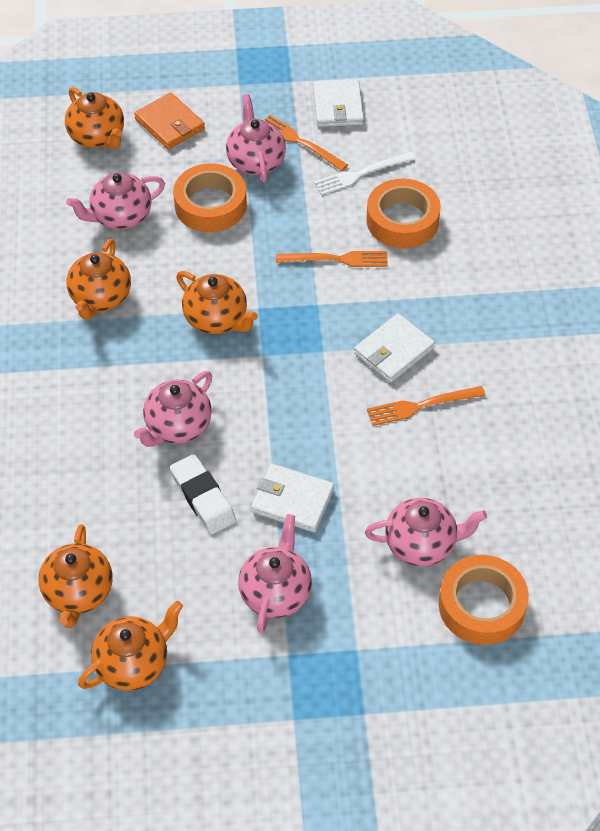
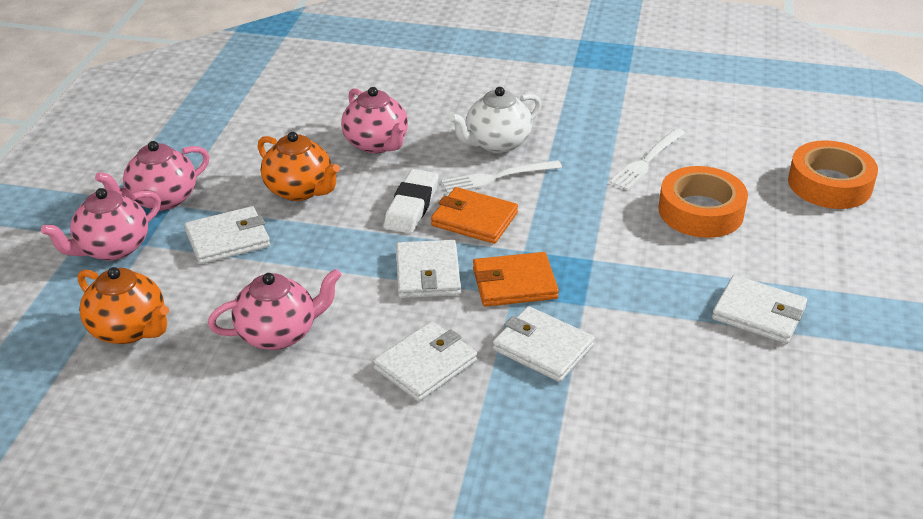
orange fork: [263,115,348,171] [276,251,388,267] [367,386,485,426] = 3 -> none = 0
orange tape: [173,163,247,232] [366,179,441,248] [439,555,529,645] = 3 -> [659,166,748,238] [788,140,878,209] = 2
orange teapot: [39,524,112,628] [65,87,124,149] [66,239,131,320] [78,601,183,691] [176,271,258,334] = 5 -> [78,267,169,344] [258,132,340,201] = 2
orange wallet: [134,92,205,150] = 1 -> [431,187,518,244] [473,252,559,307] = 2
pink teapot: [66,172,165,230] [134,371,212,447] [226,94,286,183] [238,514,312,633] [365,498,487,566] = 5 -> [41,188,161,261] [95,141,210,211] [208,269,342,350] [341,87,408,153] = 4
white fork: [314,152,416,195] = 1 -> [441,160,562,194] [610,128,685,190] = 2
white teapot: none = 0 -> [449,87,541,153] = 1
white wallet: [251,464,334,533] [313,79,364,127] [354,313,435,383] = 3 -> [184,206,270,264] [373,321,477,402] [396,240,461,298] [493,306,595,382] [712,275,807,344] = 5

